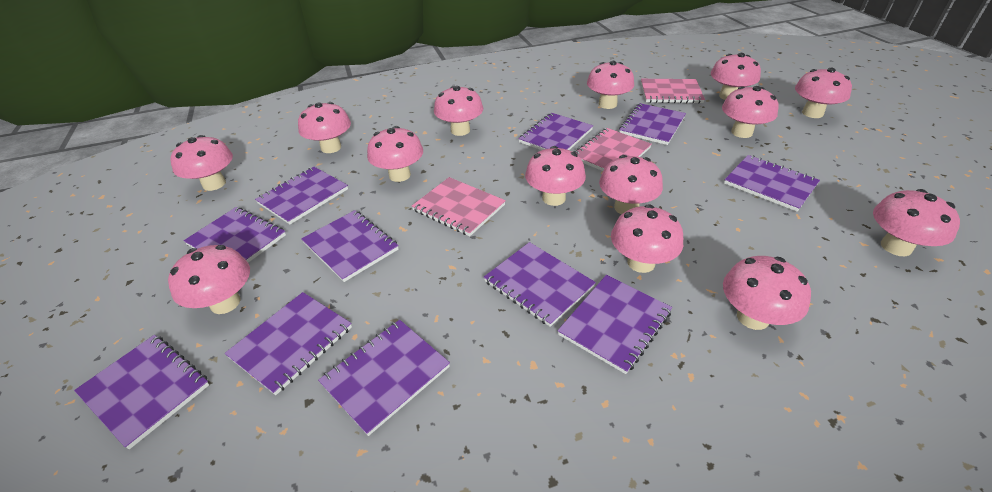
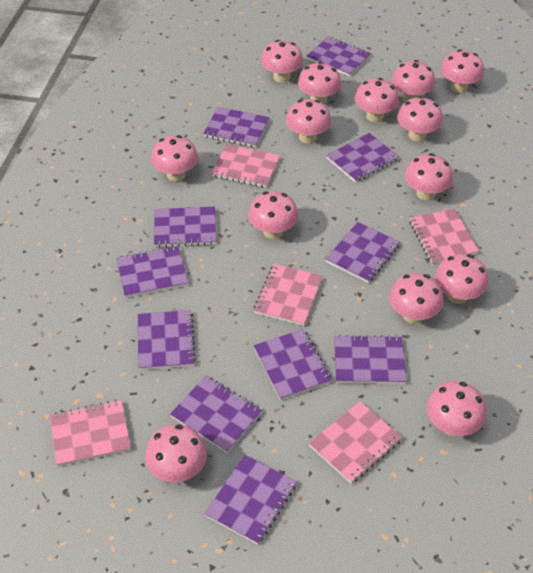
pink notebook: [412,177,506,236] [574,128,652,171] [641,79,705,103] = 3 -> [50,400,131,466] [211,144,280,188] [254,264,323,326] [309,401,403,484] [409,209,479,263] = 5

